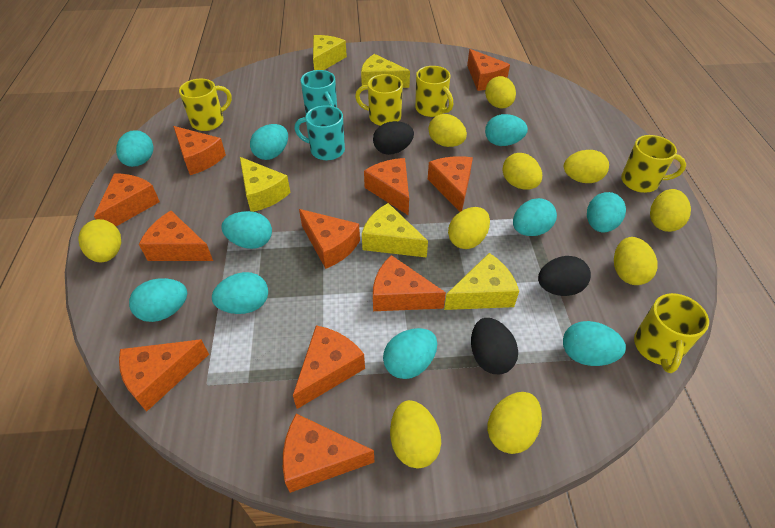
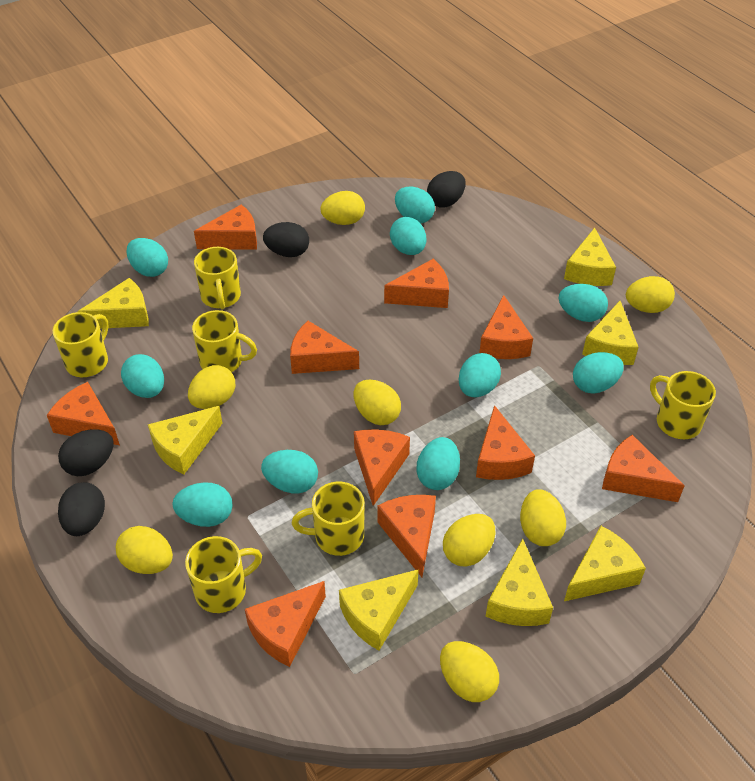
black egg: [373,121,414,155] [471,318,518,374] [538,256,591,296] = 3 -> [58,429,113,476] [58,482,105,536] [263,222,309,257] [427,171,466,208] = 4
orange cheese: [94,173,160,226] [119,339,209,412] [139,211,213,261] [173,126,226,175] [283,414,374,493] [293,325,365,409] [299,209,360,269] [364,158,409,215] [373,255,446,311] [428,156,473,212] [467,49,510,91] = 11 -> [47,382,120,445] [194,204,257,250] [245,581,326,667] [290,321,359,374] [354,429,410,506] [377,495,436,577] [384,259,449,308] [476,405,535,480] [479,295,533,359] [602,435,685,502] = 10
turquoise mug: [294,105,345,160] [301,70,337,114] = 2 -> none = 0
yellow cheese: [240,157,291,212] [313,35,347,70] [361,54,410,88] [362,203,428,258] [444,253,519,310] = 5 -> [78,278,149,329] [148,406,222,475] [339,569,419,650] [486,538,553,626] [564,228,616,286] [564,526,646,601] [582,301,639,365] = 7
yellow egg: [79,219,121,262] [390,400,441,468] [429,114,467,147] [448,207,490,249] [485,76,516,108] [487,392,542,454] [502,153,542,189] [564,150,609,183] [614,237,658,285] [650,189,691,232] = 10 -> [116,526,173,574] [188,365,235,409] [320,191,365,225] [354,380,401,425] [440,641,499,702] [443,514,495,567] [520,489,566,546] [626,276,675,313] = 8
yellow mug: [179,79,232,131] [355,74,403,126] [415,66,453,117] [621,135,686,193] [634,293,709,373] = 5 -> [53,312,109,377] [185,536,262,613] [192,310,257,372] [194,247,241,309] [292,482,365,556] [650,371,716,439] = 6

